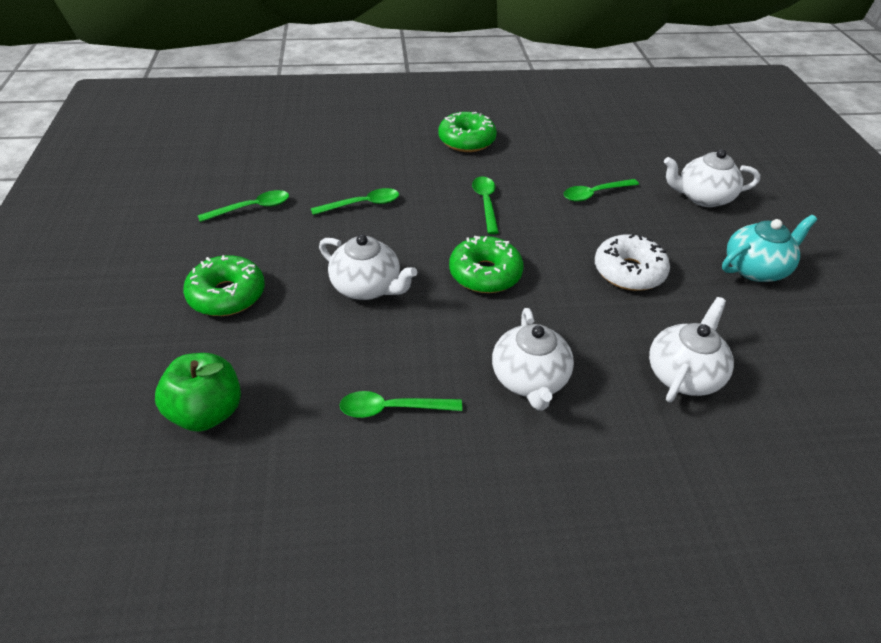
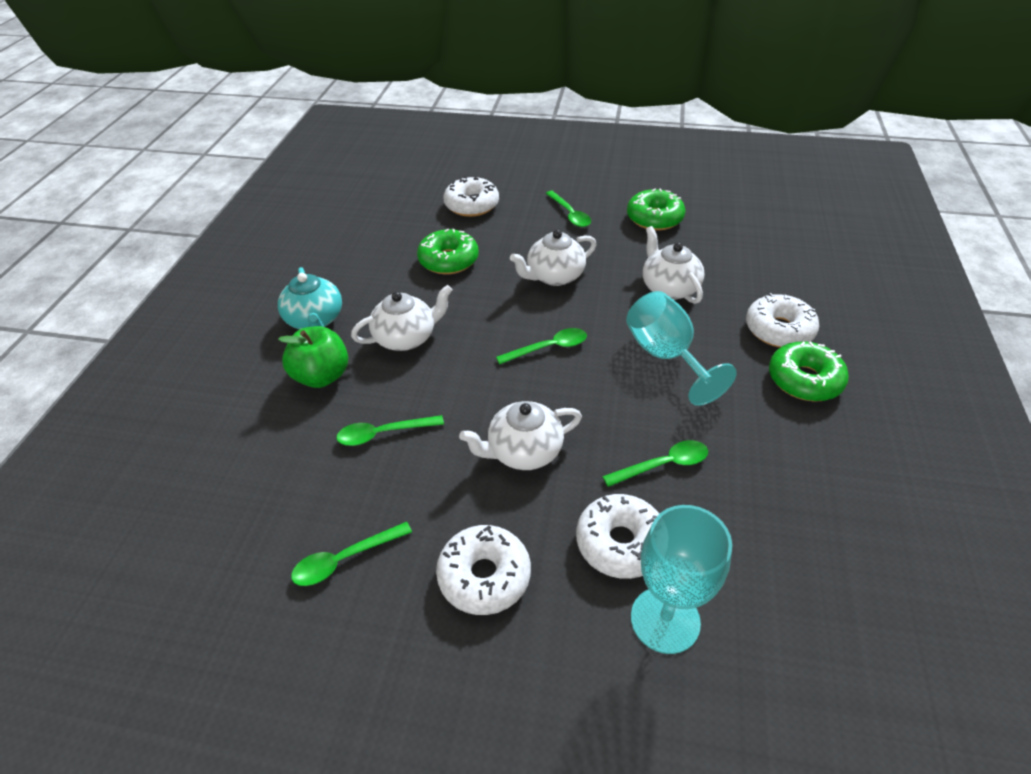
turquoise goblet: none = 0 -> [626,291,737,406] [631,505,732,654] = 2
white donut: [595,234,670,291] = 1 -> [436,525,531,615] [443,176,499,217] [576,494,659,579] [746,293,819,348] = 4

